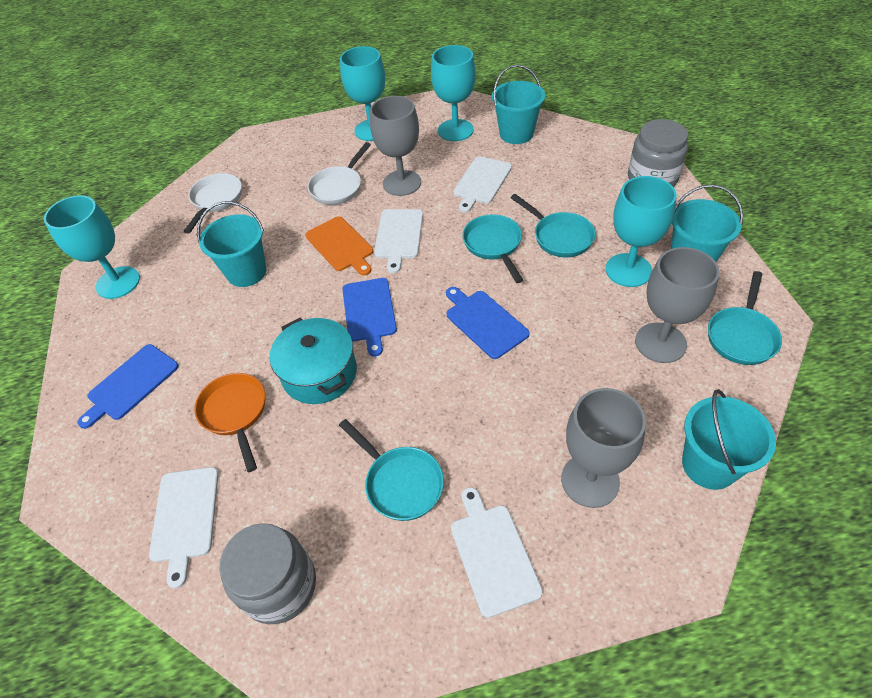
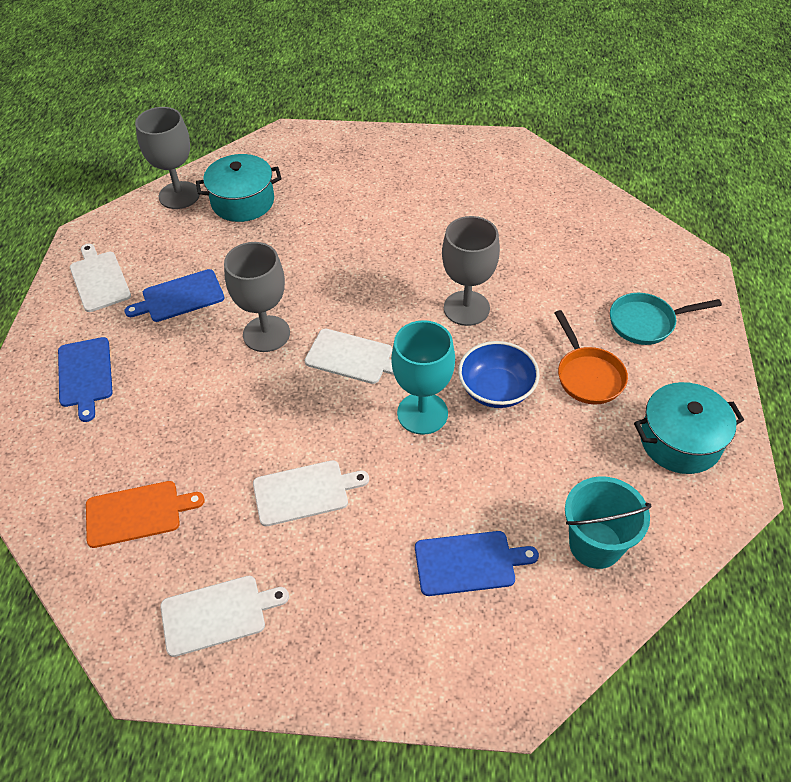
blue bowl: none = 0 -> [458,341,540,408] = 1
grey jar: [219,523,316,624] [628,119,688,187] = 2 -> none = 0
turquoise bucket: [197,201,266,287] [492,65,545,144] [671,184,743,262] [682,389,776,490] = 4 -> [565,476,652,569] = 1
turquoise goblet: [44,195,140,299] [340,46,385,141] [431,45,476,141] [606,176,677,287] = 4 -> [391,320,455,435] = 1
turquoise pan: [339,419,444,521] [462,214,523,283] [511,194,596,257] [708,271,782,365] = 4 -> [610,293,722,345] = 1
turquoise pot: [270,318,357,404] = 1 -> [196,154,282,222] [634,382,744,474] = 2
white pan: [184,173,242,233] [308,142,371,205] = 2 -> none = 0

